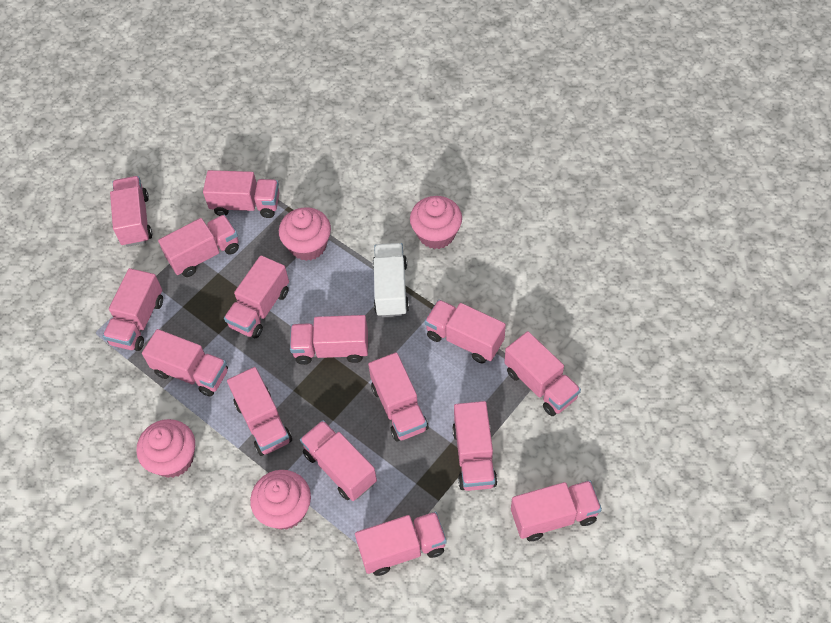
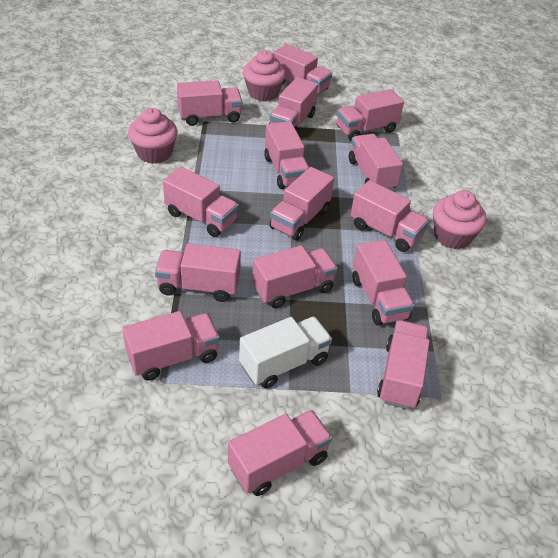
pink cupcake: [136,419,195,478] [250,470,311,530] [279,207,331,261] [410,196,462,249] = 4 -> [128,108,178,164] [243,50,286,101] [433,190,486,249] = 3

